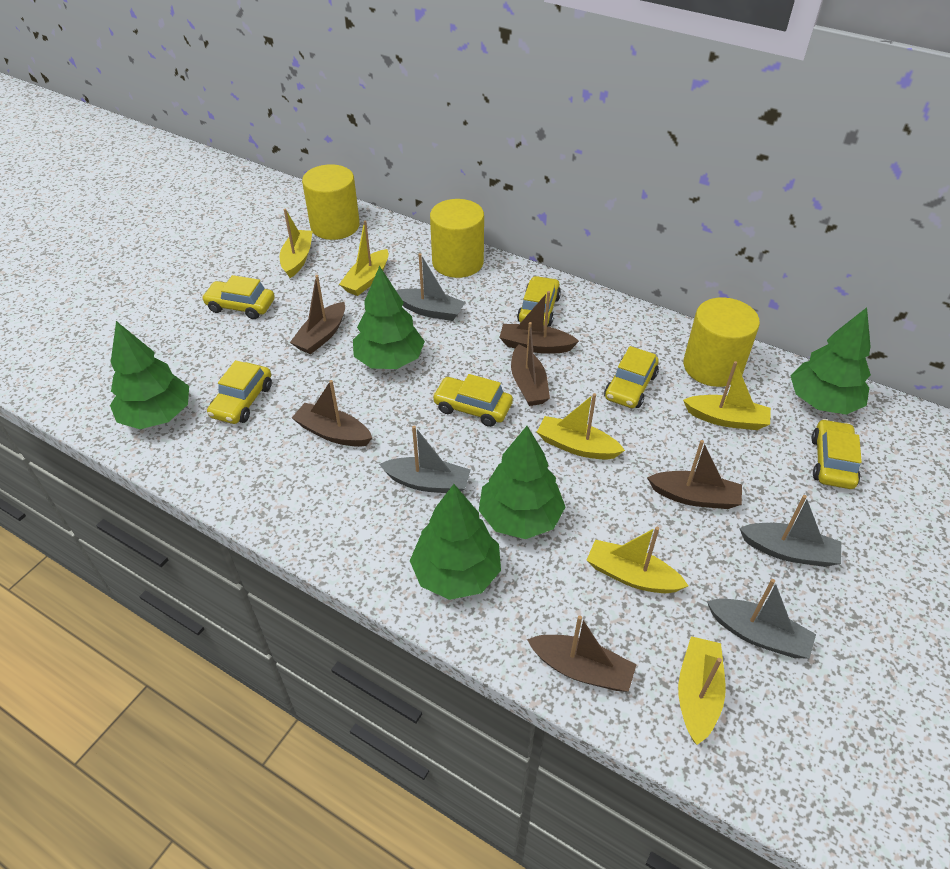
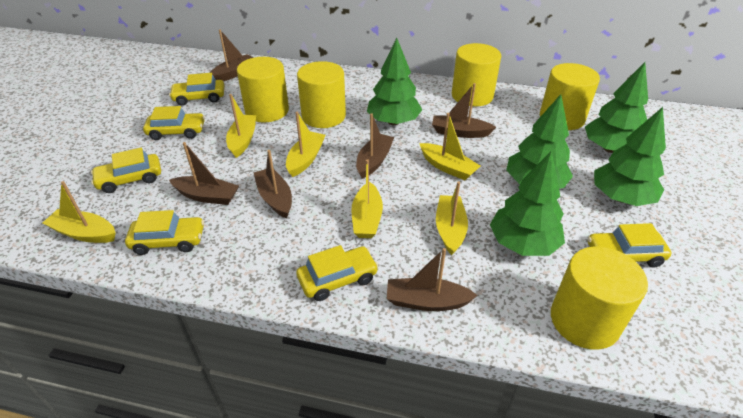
grey boat: [379,426,471,493] [396,253,465,321] [707,579,816,659] [739,495,841,567] = 4 -> none = 0
yellow cylinder: [302,164,360,240] [430,199,484,278] [683,297,760,387] = 3 -> [237,57,289,123] [297,61,346,128] [452,43,501,107] [540,63,600,130] [551,246,648,350] = 5

